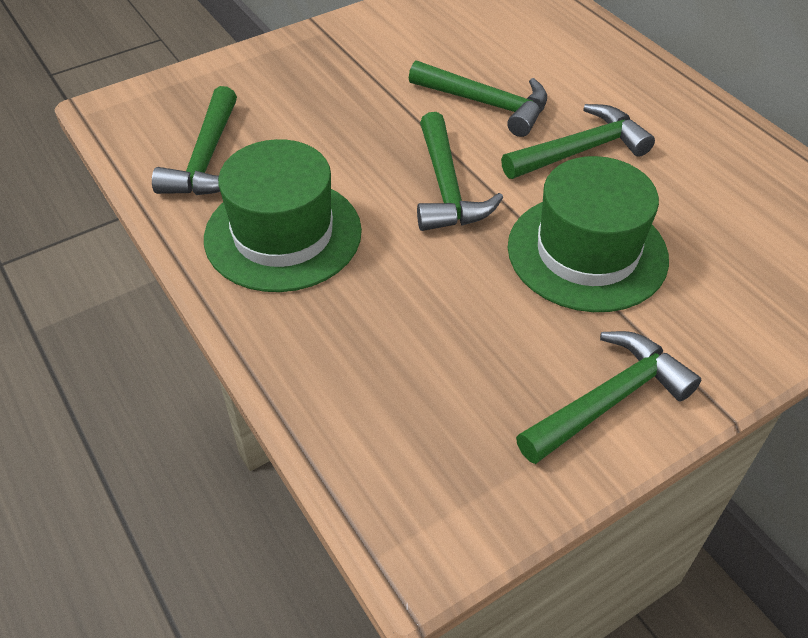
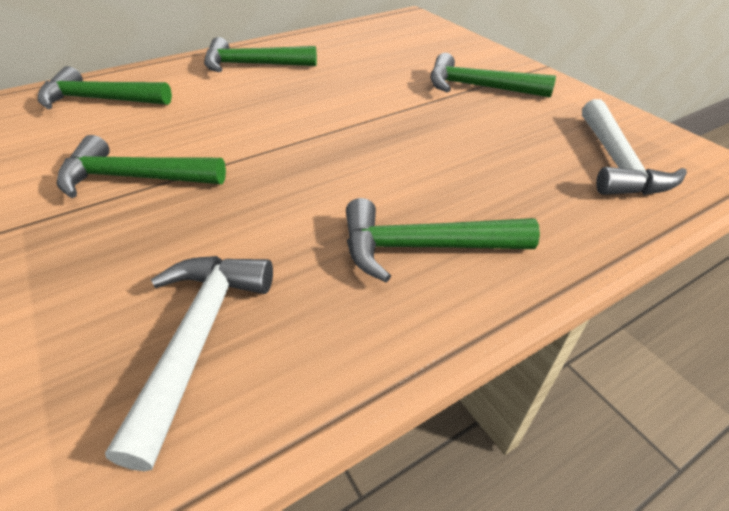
green hat: [204,139,362,292] [508,156,669,312] = 2 -> none = 0
white hammer: none = 0 -> [105,256,273,471] [582,99,687,195] = 2

